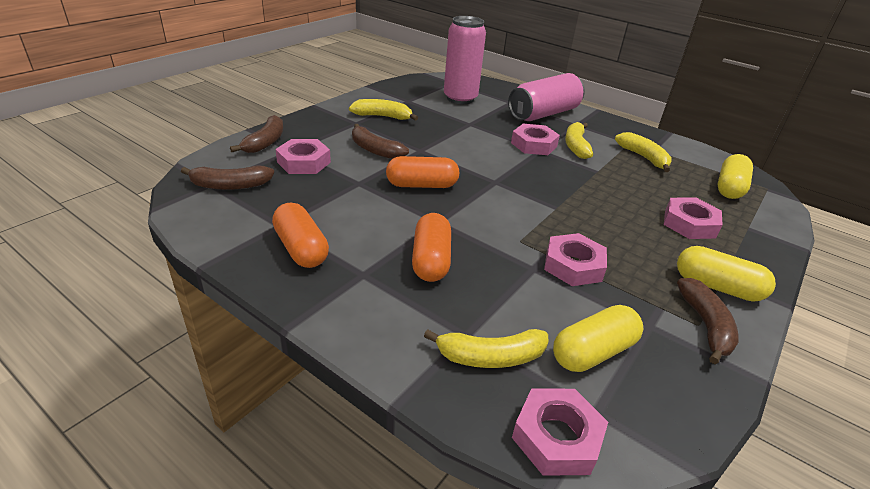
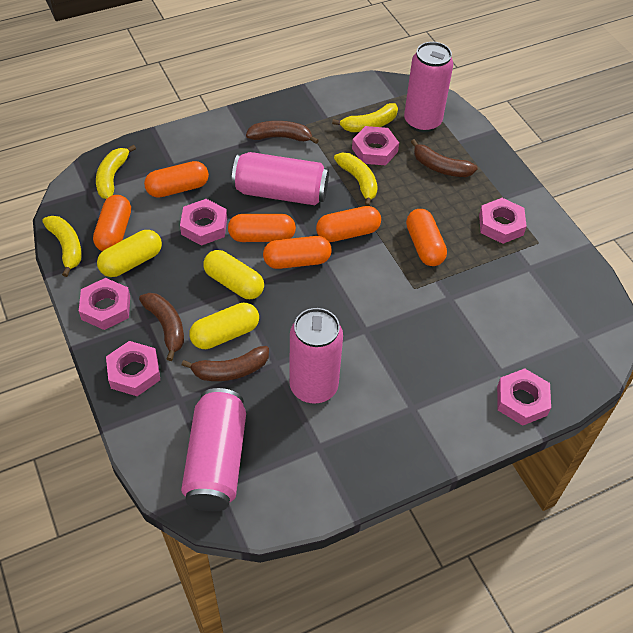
orange capsule: [272,203,329,268] [386,156,459,188] [412,213,451,282] = 3 -> [93,195,131,251] [144,161,209,198] [228,214,296,242] [263,236,332,269] [316,206,381,242] [406,209,447,266] = 6
pink can: [444,16,486,104] [508,73,585,121] = 2 -> [181,388,246,512] [232,152,329,205] [289,308,343,404] [404,42,453,133] = 4
pink nut: [276,139,331,174] [511,124,560,155] [512,389,608,476] [544,233,607,286] [664,197,722,239] = 5 -> [79,278,130,330] [106,341,160,396] [180,199,227,246] [352,126,399,166] [479,198,527,244] [497,369,551,426] = 6

